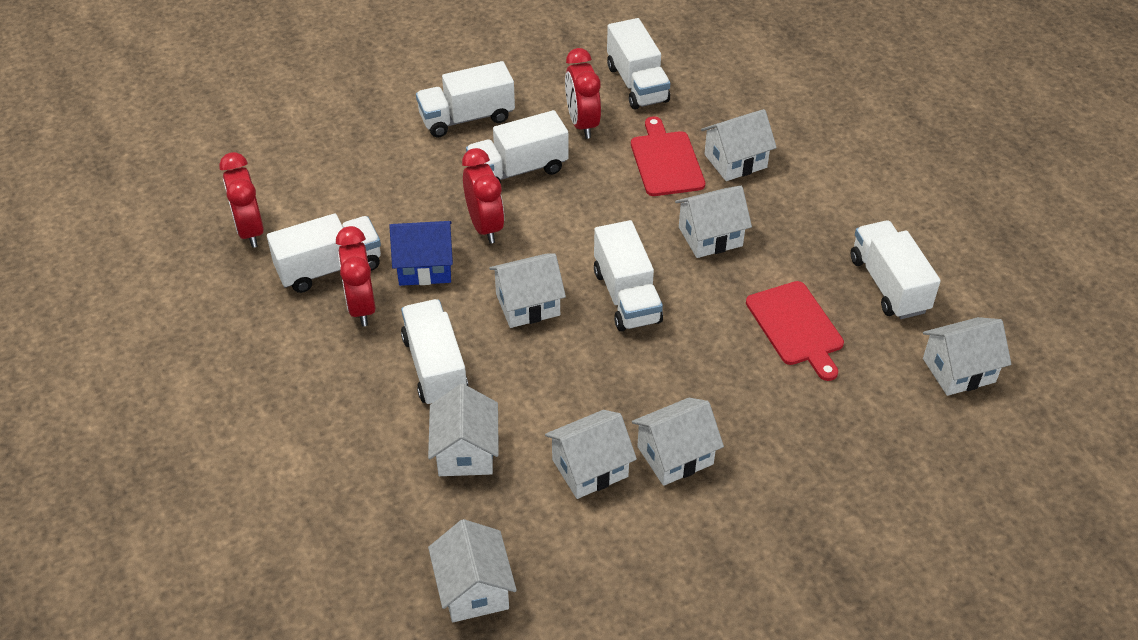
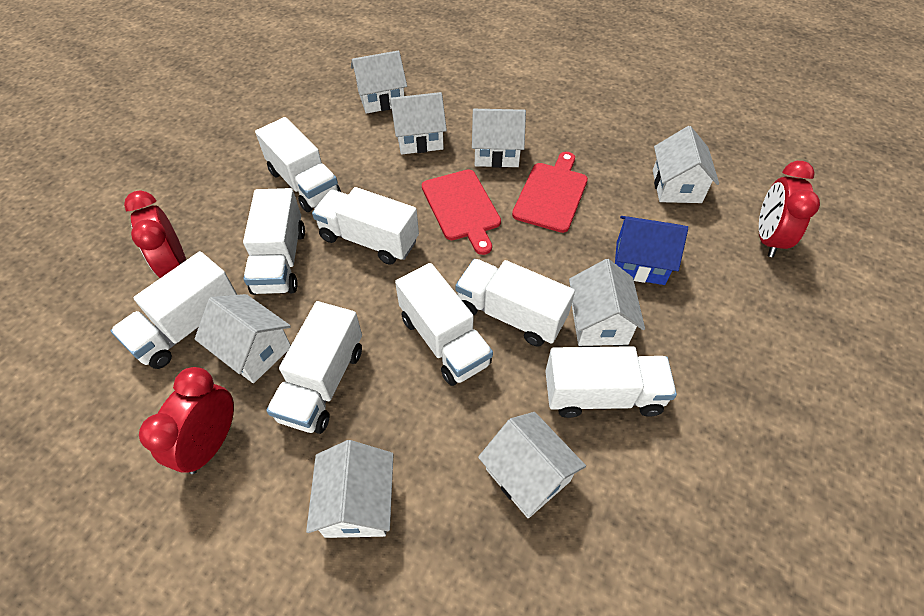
red clock: [219,152,264,248] [336,226,376,327] [462,148,504,244] [565,48,601,139] = 4 -> [124,190,186,278] [139,367,234,474] [759,161,820,257] = 3
white truck: [267,213,381,293] [401,299,469,404] [416,61,515,138] [466,110,568,183] [594,220,663,332] [607,18,670,110] [851,220,941,319] = 7 -> [110,251,237,369] [243,188,305,295] [255,117,341,212] [266,301,362,434] [312,187,419,265] [395,263,493,386] [455,259,575,347] [545,346,677,418] = 8

